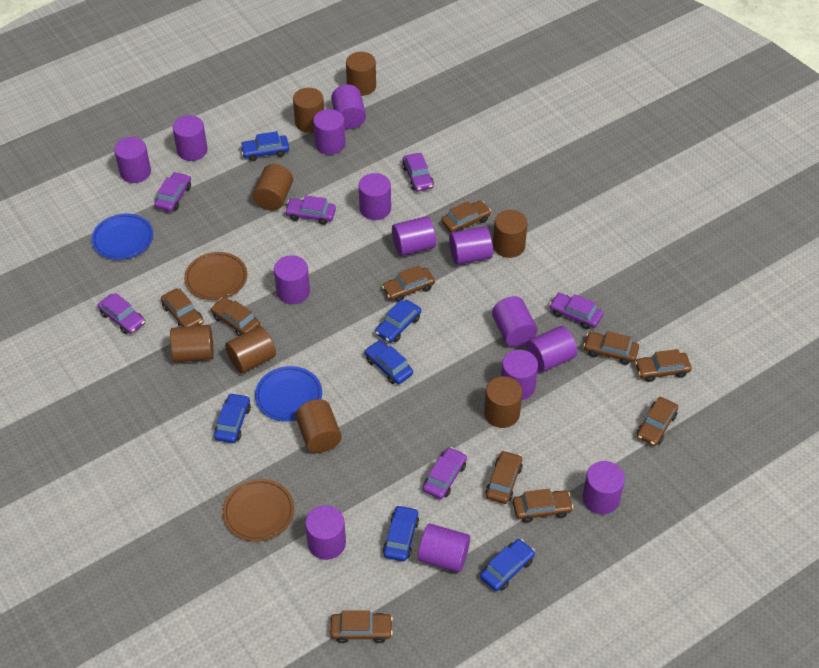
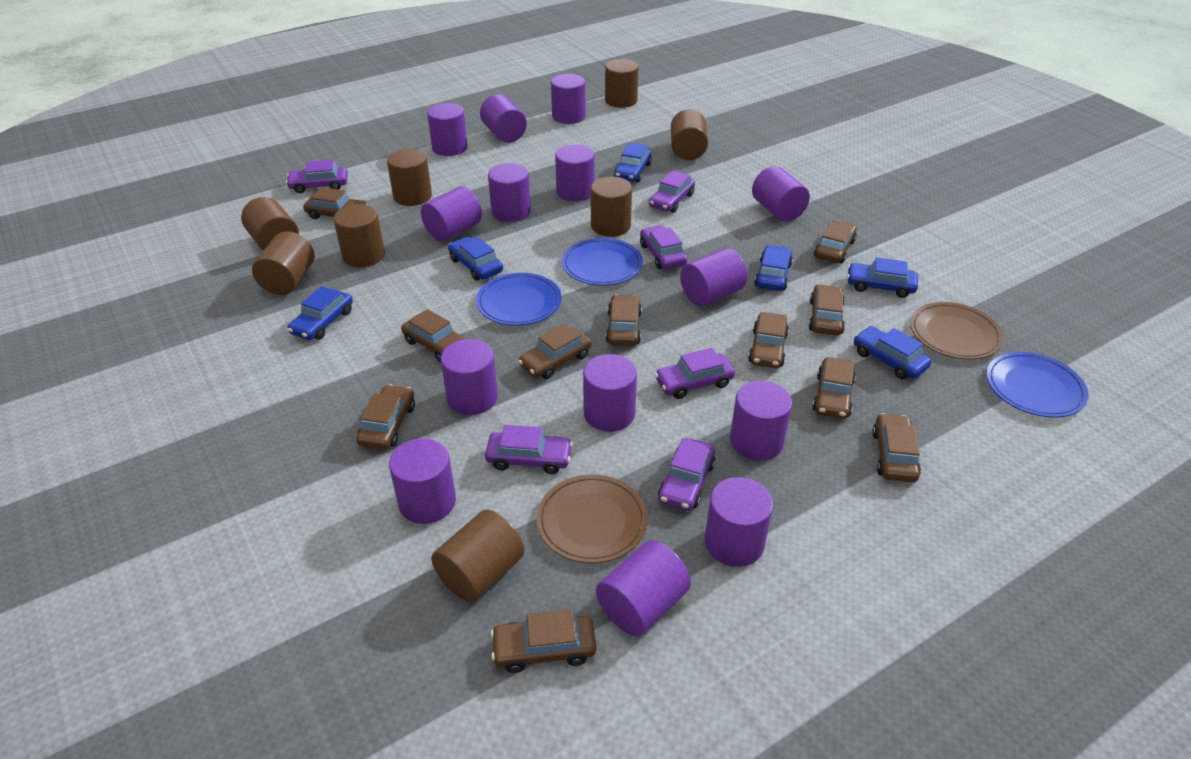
blue plate: [91,214,153,260] [255,366,322,422] = 2 -> [476,273,562,326] [562,238,643,286] [986,352,1088,418] = 3
brown car: [161,289,203,327] [211,297,260,336] [330,610,393,643] [382,265,435,302] [441,200,491,233] [485,450,523,504] [513,489,573,523] [583,331,639,365] [635,349,691,382] [637,397,678,446] = 10 -> [303,187,368,219] [356,384,415,450] [401,309,467,362] [491,609,596,673] [518,324,592,379] [606,294,642,346] [748,312,789,368] [809,284,845,336] [812,357,856,419] [814,220,857,264] [872,413,921,482] = 11

